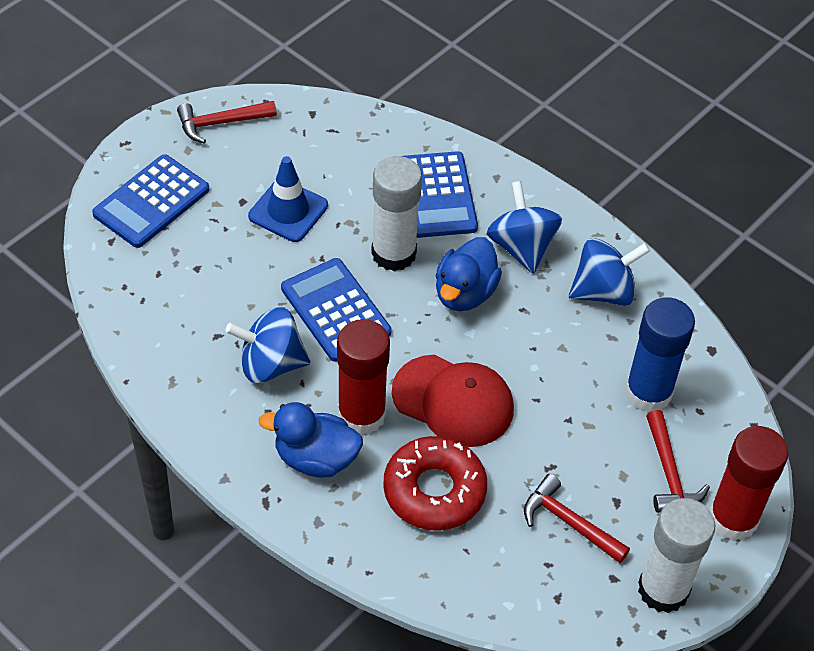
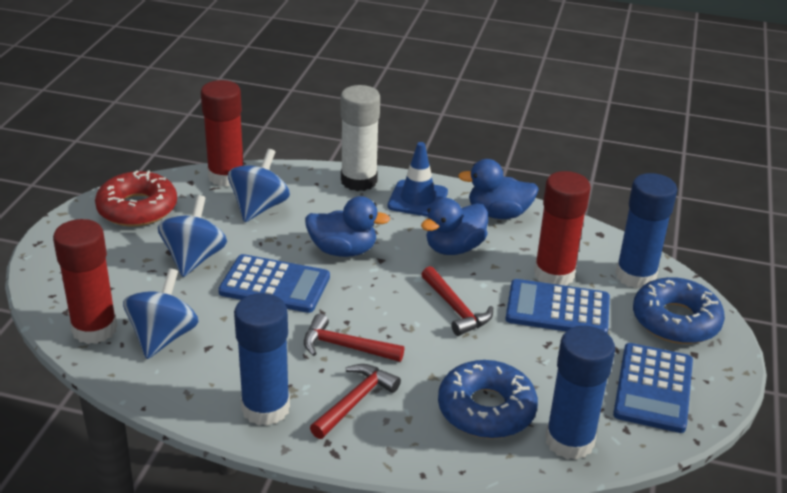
blue donut: none = 0 -> [438,360,538,439] [633,277,725,344] = 2
blue duck: [258,402,363,478] [436,237,502,311] = 2 -> [305,196,390,257] [421,198,488,255] [458,159,539,219] = 3
blue glue stick: [625,297,695,412] = 1 -> [234,293,290,426] [545,326,615,460] [615,173,677,289] = 3
red cap: [392,355,514,447] = 1 -> none = 0
red glue stick: [337,319,390,435] [710,426,788,541] = 2 -> [53,219,118,344] [201,80,245,187] [534,171,591,286] = 3
white glue stick: [371,156,422,271] [638,498,715,613] = 2 -> [341,85,380,191] = 1

